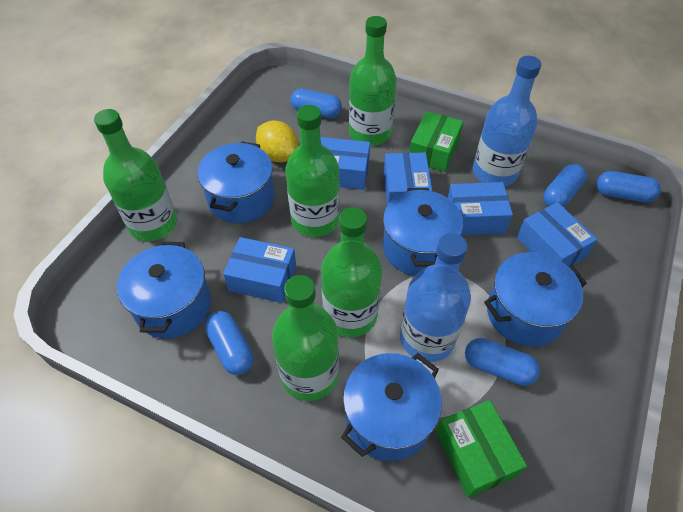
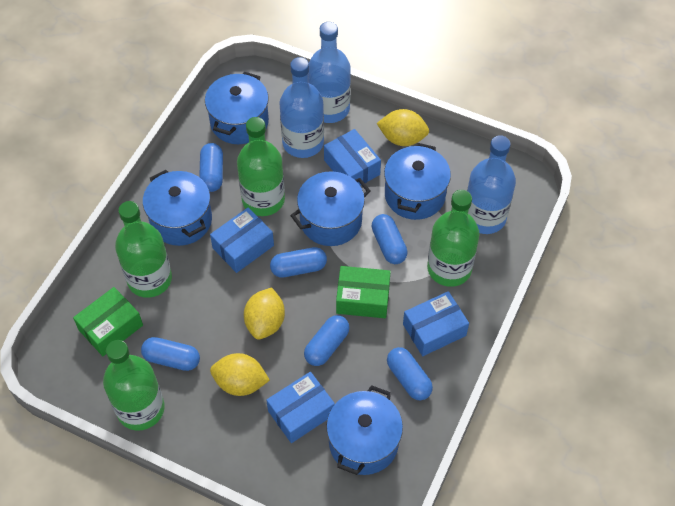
blue bottle: [400,233,471,362] [473,56,541,186] = 2 -> [279,57,324,158] [308,22,351,123] [467,135,516,234] = 3
blue box: [223,237,296,303] [320,137,370,190] [384,153,432,205] [447,182,513,235] [517,202,597,266] = 5 -> [210,207,274,273] [266,372,335,443] [324,129,381,186] [403,291,469,356] = 4
blue capsule: [205,311,254,375] [290,89,342,118] [465,338,540,386] [543,164,587,207] [596,171,661,202] = 5 -> [141,337,200,371] [199,143,223,192] [270,247,327,278] [304,315,350,366] [371,214,408,264] [387,347,433,400] = 6
green bottle: [94,109,177,241] [272,275,339,401] [285,105,340,237] [321,207,382,337] [349,16,397,146] = 5 -> [103,340,165,431] [115,201,172,298] [237,117,285,216] [427,190,480,287] = 4
yellow lemon: [256,120,299,162] = 1 -> [210,353,270,396] [244,287,285,340] [377,109,429,146] = 3

